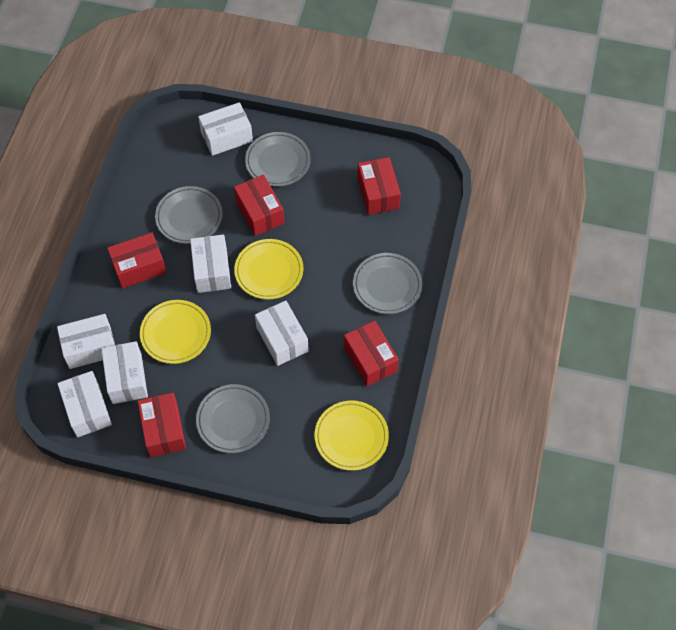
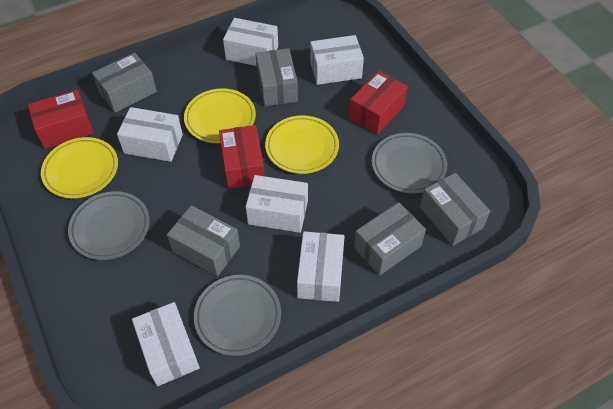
grey box: none = 0 -> [92,53,157,113] [167,205,240,276] [256,48,298,106] [354,202,426,276] [420,173,490,246] = 5
grey plate: [155,186,223,244] [196,384,270,453] [245,132,311,187] [353,253,422,314] = 4 -> [68,191,150,260] [194,275,281,356] [372,133,447,193] = 3
red box: [107,232,167,288] [137,393,186,457] [234,175,284,236] [344,321,399,386] [357,157,401,215] = 5 -> [28,90,94,148] [219,125,265,189] [349,71,408,135] = 3

